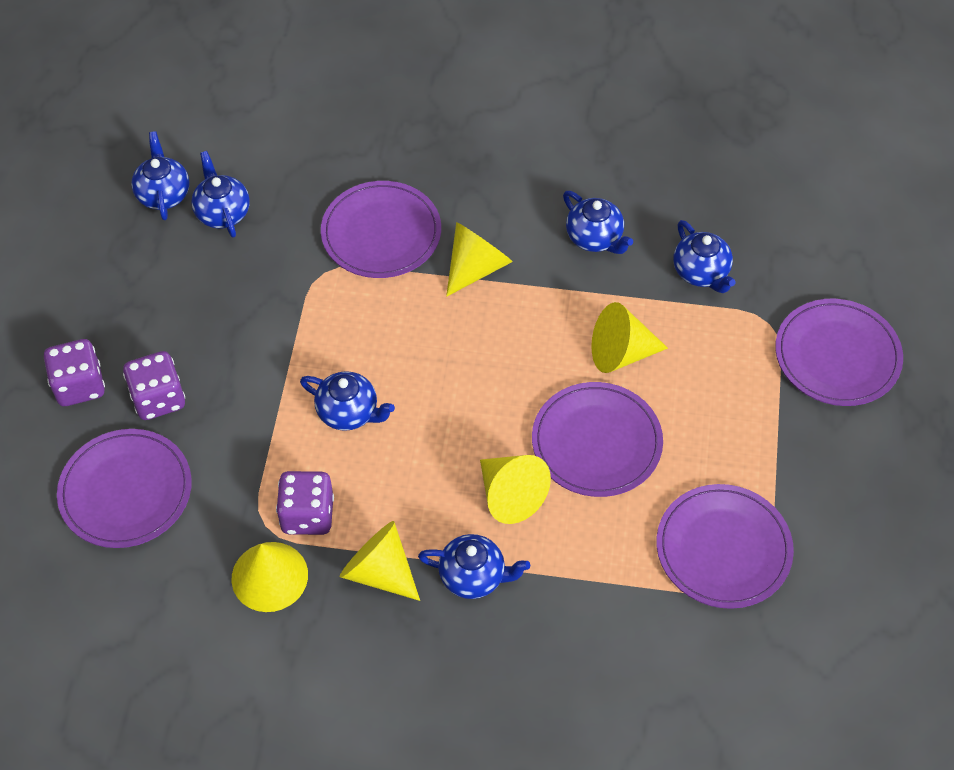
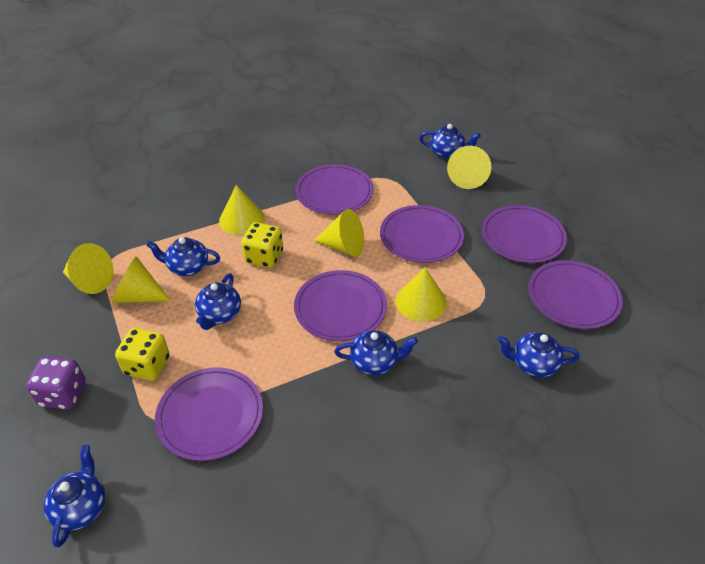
purple dice: [44,339,105,406] [123,351,185,420] [276,471,334,535] = 3 -> [26,356,86,410] = 1
purple plate: [57,429,192,548] [321,181,441,278] [532,382,663,497] [657,484,794,609] [775,298,903,406] = 5 -> [155,367,263,461] [294,270,387,341] [295,164,373,215] [380,205,464,263] [482,205,567,263] [528,260,623,329] = 6
yellow cone: [232,542,308,612] [340,521,420,601] [446,222,513,297] [480,455,551,524] [591,302,668,373] = 5 -> [63,243,114,294] [112,256,171,303] [219,185,265,235] [314,209,364,257] [396,267,447,322] [447,146,491,189] = 6
yellow dice: none = 0 -> [115,328,170,381] [241,222,283,268] = 2

